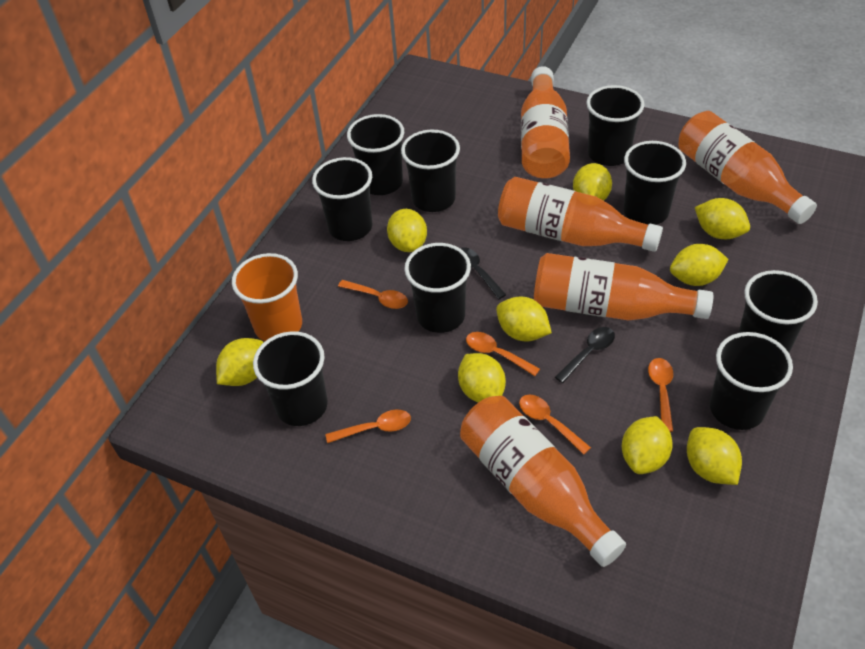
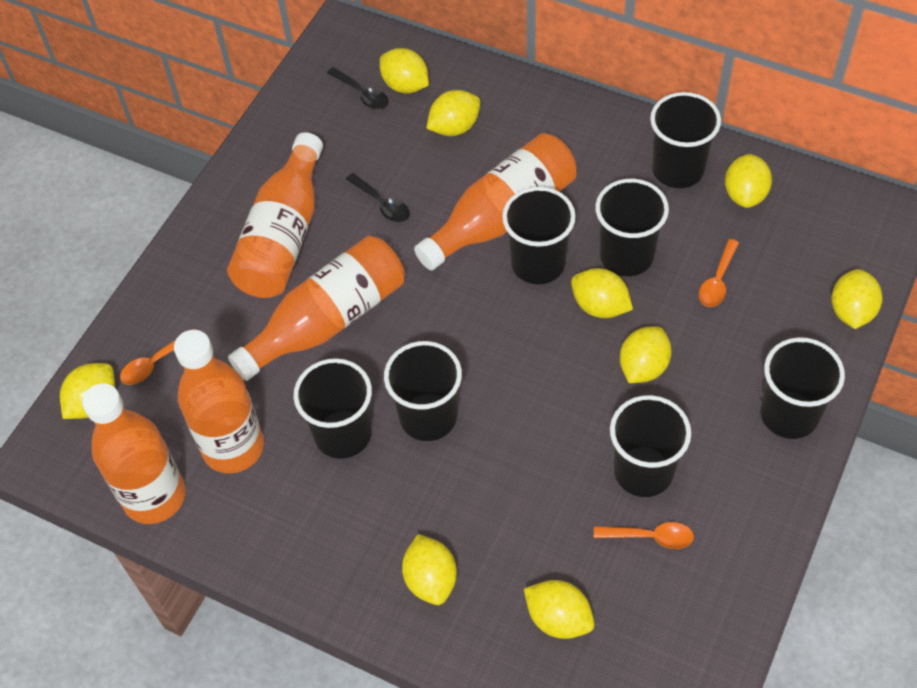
black cup: [253,331,328,426] [312,157,372,241] [347,114,404,195] [401,129,460,212] [404,243,471,333] [586,85,644,166] [624,141,686,225] [710,332,793,430] [738,270,818,353] = 9 -> [294,358,372,459] [384,341,462,441] [502,187,576,284] [595,179,669,276] [610,395,691,497] [650,92,721,188] [760,337,845,439] = 7
orange cup: [232,253,302,341] = 1 -> none = 0
orange spoon: [325,409,411,443] [338,280,408,309] [466,332,540,376] [519,394,591,455] [648,358,673,432] = 5 -> [120,329,196,385] [594,522,694,549] [699,239,739,307] = 3

